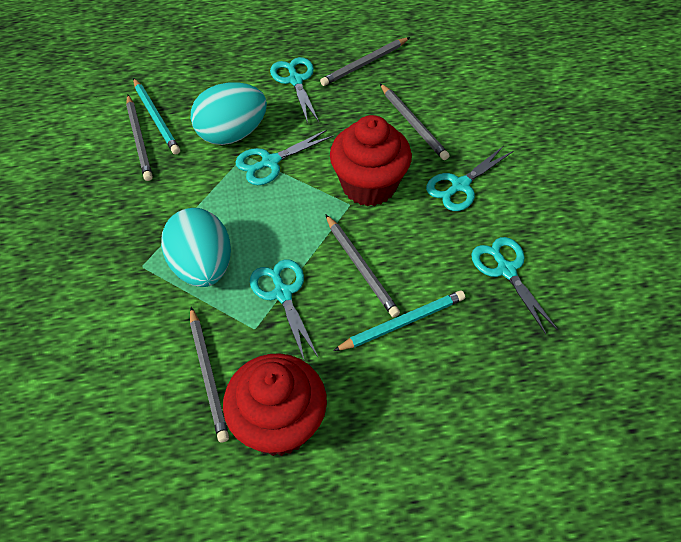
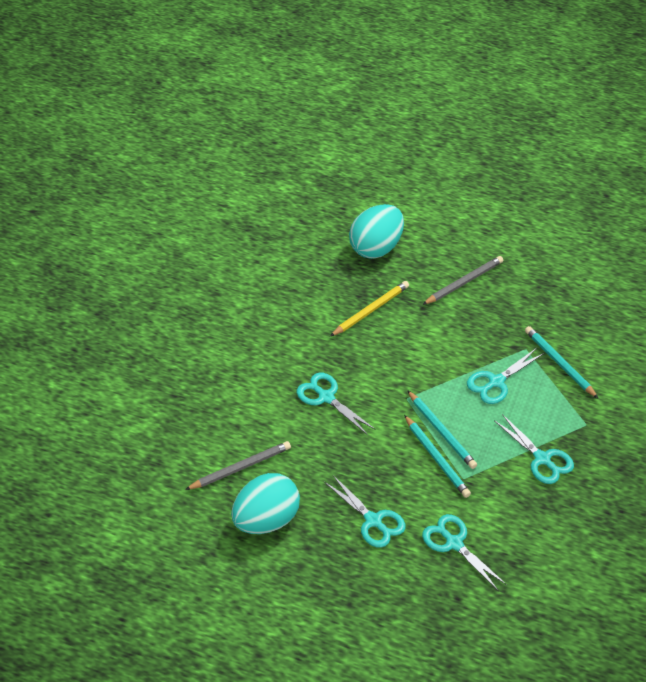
grey pencil: [126,95,153,181] [190,307,229,443] [320,37,410,86] [325,214,400,317] [380,83,450,160] = 5 -> [185,441,291,490] [422,256,503,305] = 2
red cupcake: [223,353,327,456] [330,115,412,206] = 2 -> none = 0
turquoise pencil: [133,78,180,155] [333,290,465,351] = 2 -> [404,415,471,498] [407,390,477,469] [525,326,598,398] = 3
yellow pencil: none = 0 -> [330,281,409,336] = 1

